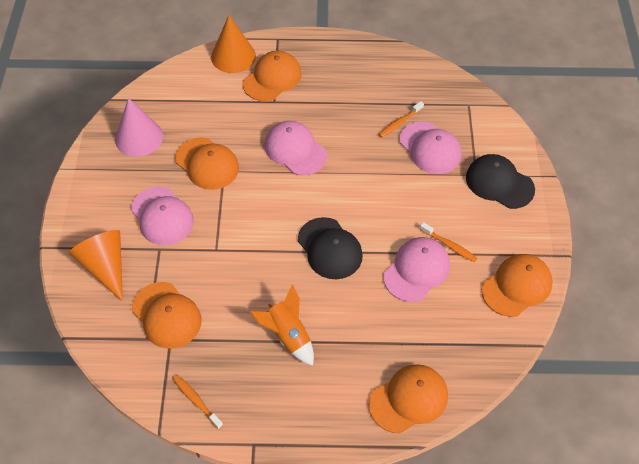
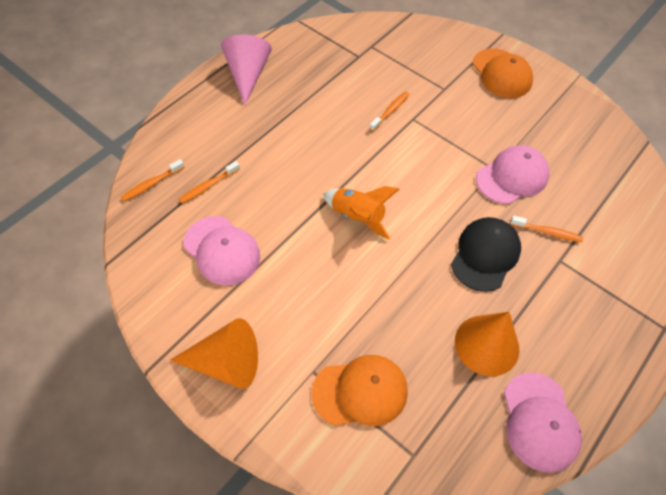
black cap: [298,217,363,279] [466,154,535,209] = 2 -> [451,217,521,292] = 1
orange cap: [132,282,201,349] [175,137,239,190] [243,51,302,101] [369,364,448,434] [482,254,553,317] = 5 -> [312,355,408,426] [472,48,533,98] = 2
orange toothbrush: [173,375,223,430] [378,101,424,138] [420,222,477,263] = 3 -> [121,159,185,201] [179,161,240,204] [369,91,410,132] [510,215,583,242] = 4
pink cap: [131,186,194,245] [264,121,327,176] [384,237,450,302] [399,121,462,174] = 4 -> [184,216,260,285] [476,145,549,204] [504,372,582,473] = 3

